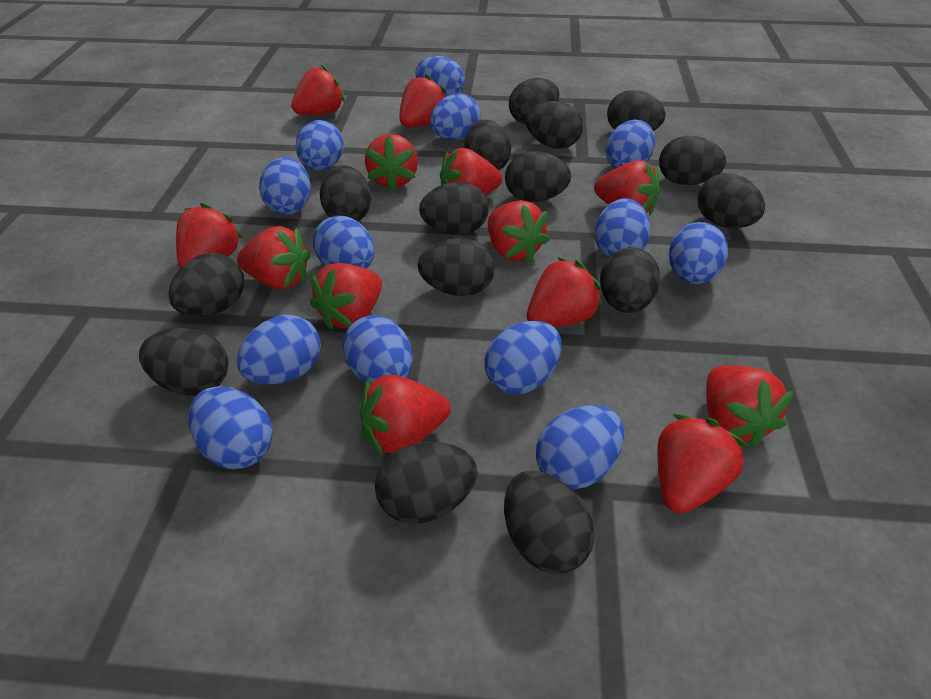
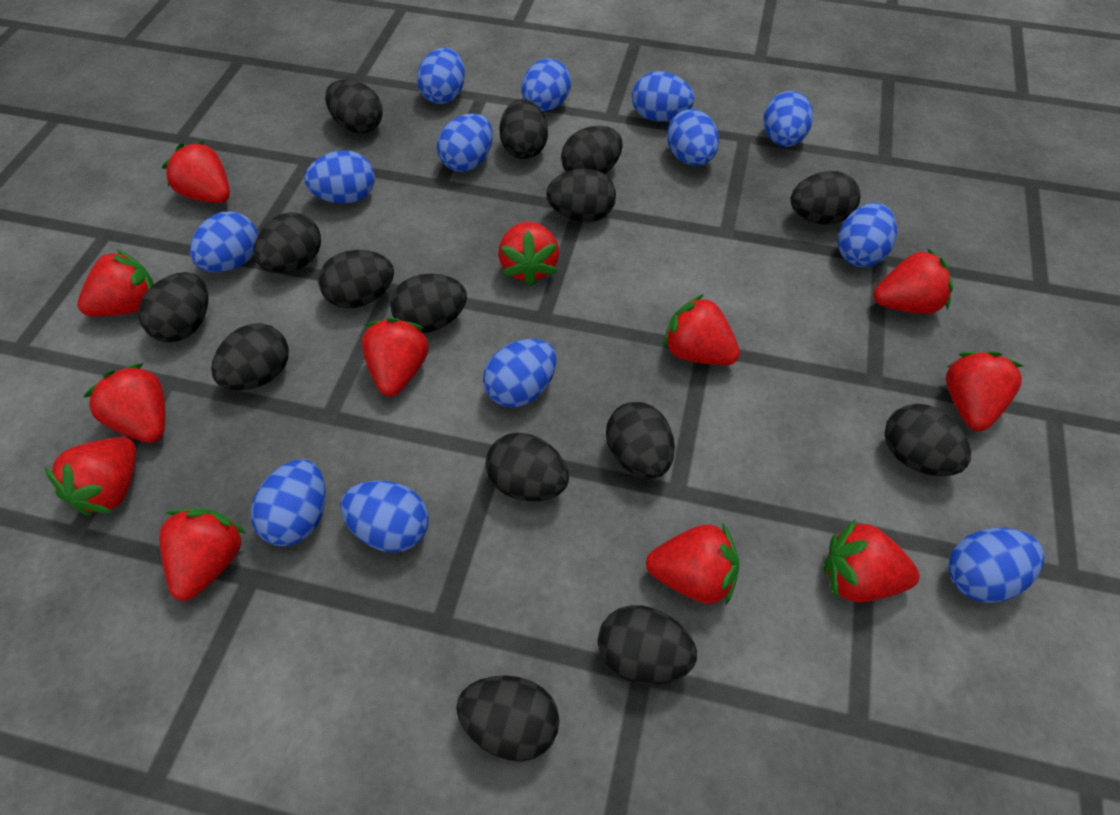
red strawberry: [176,203,243,268] [237,226,310,290] [291,65,345,115] [310,263,382,330] [360,375,451,457] [365,134,418,192] [400,74,446,128] [440,148,502,195] [488,200,549,263] [527,257,602,327] [594,160,660,216] [657,414,748,514] [706,365,793,447] = 13 -> [45,437,136,516] [77,249,154,317] [83,363,165,443] [160,509,246,601] [162,141,230,203] [361,317,429,396] [498,221,559,287] [646,523,739,605] [663,294,740,365] [823,519,920,602] [874,248,953,314] [946,351,1024,431] = 12

